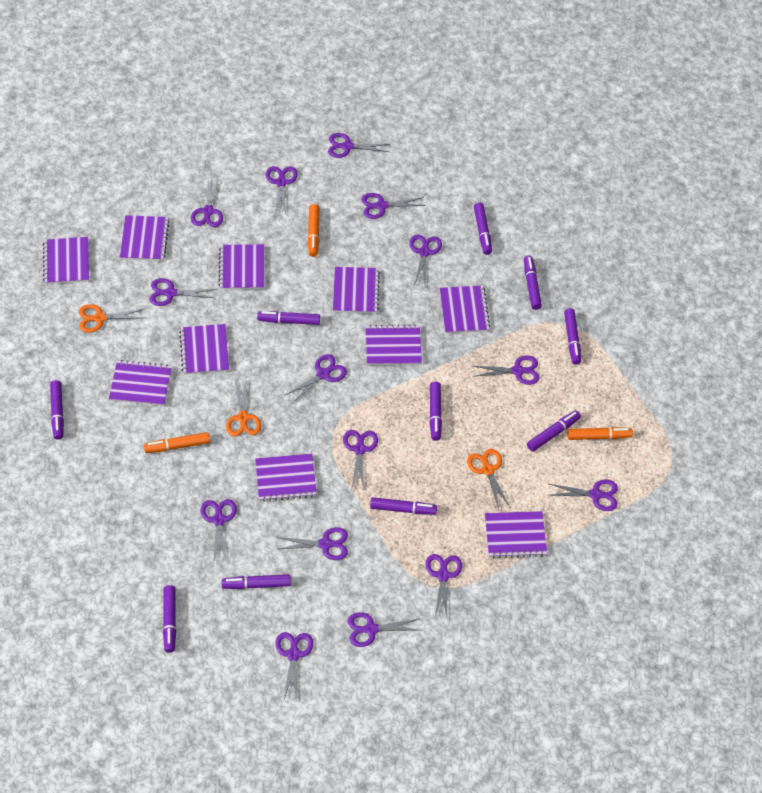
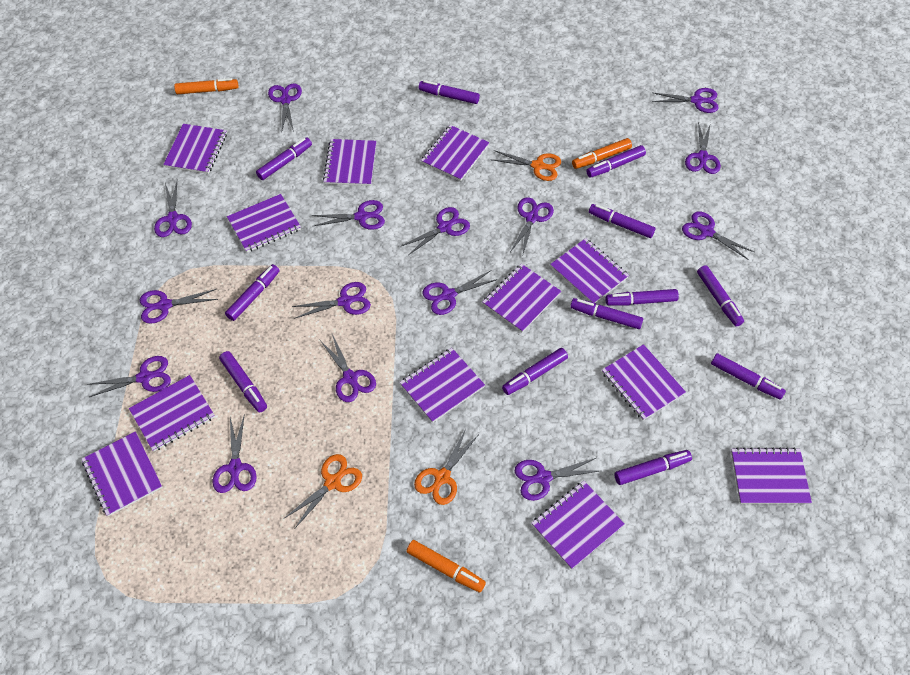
purple marker: [50,380,64,440] [163,585,176,653] [222,574,291,589] [257,311,320,325] [370,497,437,515] [430,382,442,441] [474,202,492,255] [524,255,542,310] [527,410,581,452] [564,308,581,365] = 10 -> [219,351,267,412] [225,264,280,321] [256,137,312,180] [419,80,480,104] [502,348,568,395] [570,298,643,329] [586,145,646,178] [589,204,655,238] [605,289,679,305] [614,450,692,485] [697,265,744,327] [711,353,786,400] = 12
purple notebook: [43,237,89,284] [109,360,172,406] [120,215,170,261] [179,324,229,375] [218,244,264,290] [255,454,317,502] [333,267,380,314] [366,324,422,365] [440,285,491,334] [485,511,547,558] = 10 -> [82,431,163,516] [129,375,215,452] [163,124,227,174] [227,194,301,252] [323,139,376,186] [400,348,485,423] [421,125,489,181] [483,264,561,332] [532,481,625,569] [550,238,629,303] [602,344,686,420] [731,447,812,504] = 12

